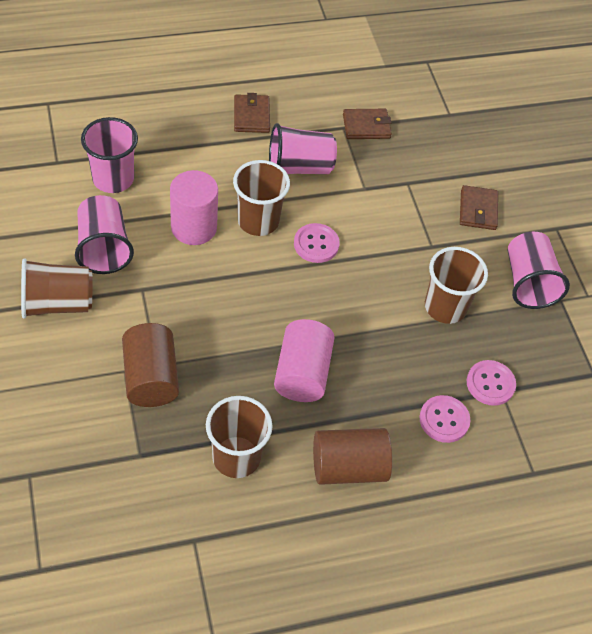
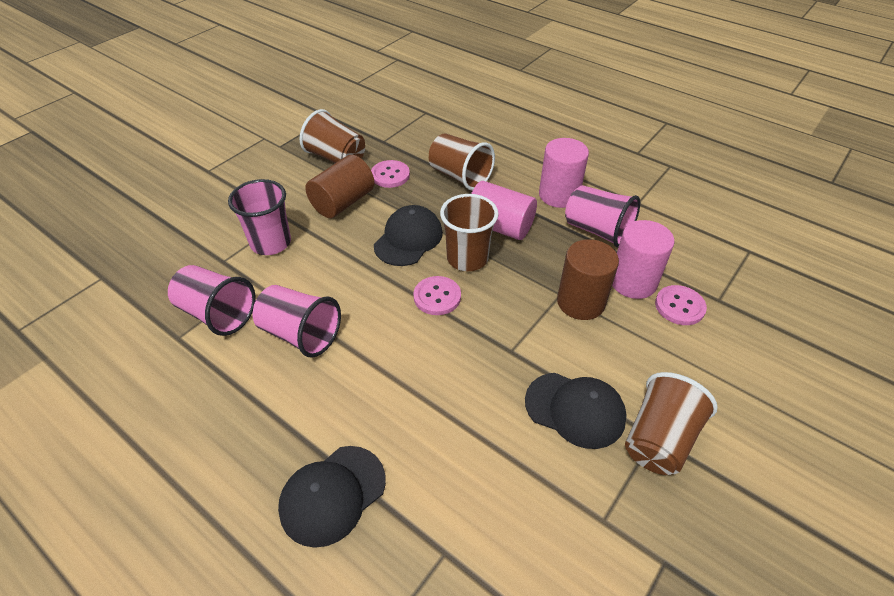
black cap: none = 0 -> [278,446,386,548] [374,205,443,266] [525,373,627,449] = 3
brown wallet: [234,93,270,133] [343,109,392,139] [460,185,498,230] = 3 -> none = 0
pink cylinder: [170,170,218,245] [274,319,335,402] = 2 -> [471,181,537,240] [539,138,589,208] [612,220,675,299] = 3

